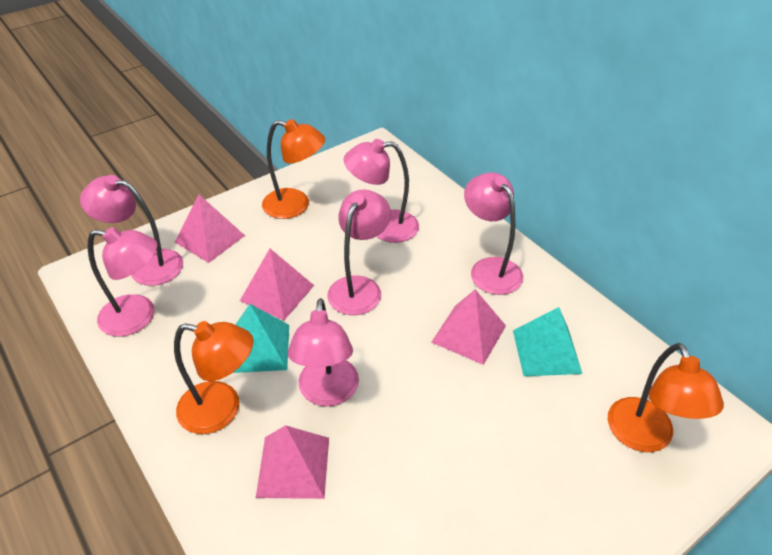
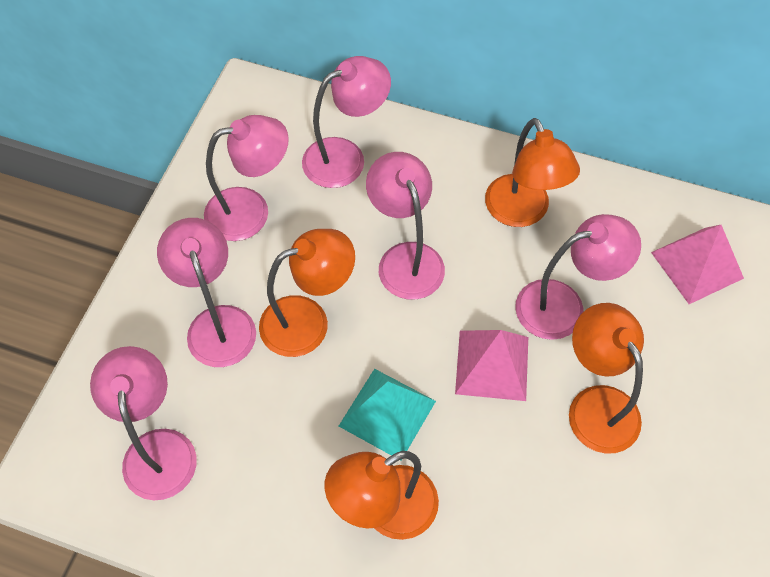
orange lamp: [174,321,253,434] [262,119,325,219] [608,343,724,452] = 3 -> [259,229,355,357] [325,451,439,540] [485,118,580,227] [569,303,644,454] = 4
pink pyramid: [175,195,245,263] [240,248,314,320] [256,425,329,499] [431,289,506,365] = 4 -> [455,330,528,401] [651,225,744,304] = 2
turquoise pyramid: [233,304,289,373] [513,307,582,376] = 2 -> [339,369,436,461] = 1

